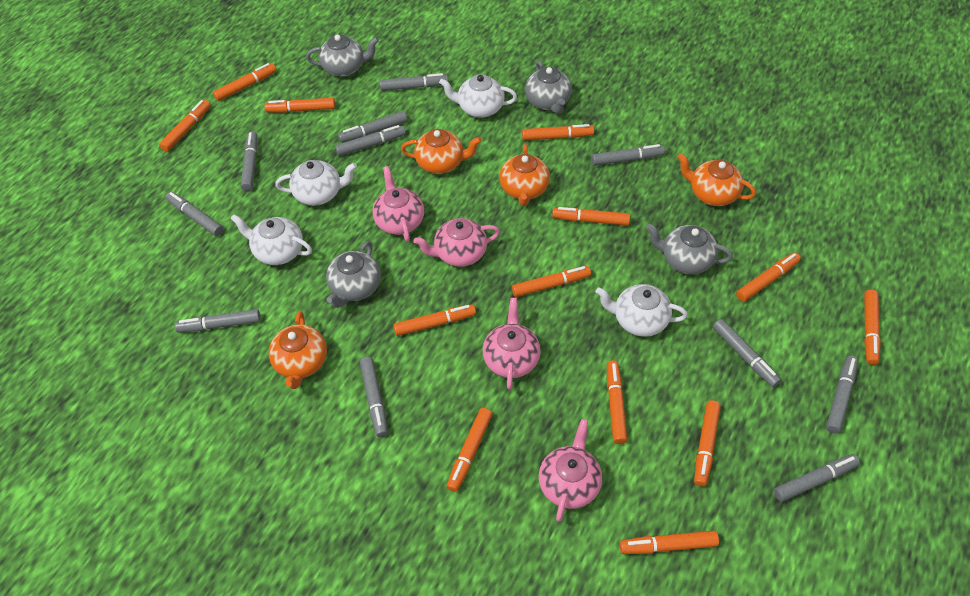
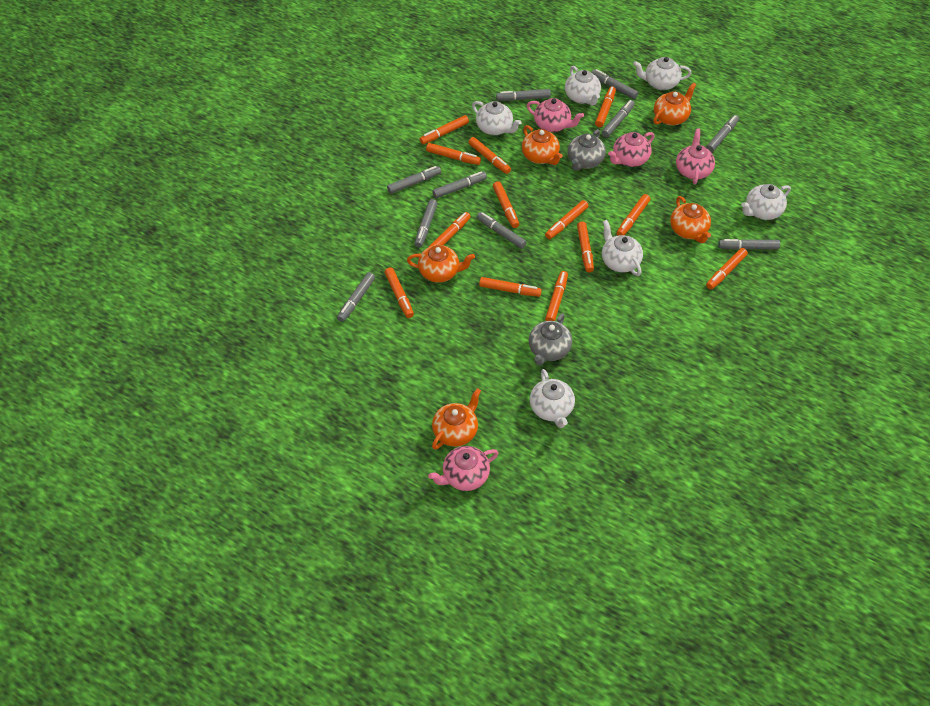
grey marker: [166,192,223,236] [175,309,261,333] [241,132,257,191] [335,125,406,156] [338,111,407,143] [360,357,388,437] [380,73,448,91] [591,144,665,166] [713,319,781,387] [774,454,860,502] [826,356,858,433] = 11 -> [337,272,375,322] [387,166,441,194] [414,199,438,247] [432,171,487,198] [477,212,527,249] [496,89,551,101] [591,69,638,99] [602,100,635,137] [706,115,739,152] [718,239,780,250] = 10
grey teapot: [306,34,379,77] [326,241,381,308] [525,61,572,114] [646,224,733,274] = 4 -> [529,313,572,366] [568,129,606,171] = 2
orange teapot: [269,311,327,389] [401,129,482,174] [499,144,550,206] [677,153,756,206] = 4 -> [407,245,475,283] [432,388,481,450] [522,125,563,165] [653,82,697,125] [670,196,711,243] = 5
white teapot: [230,214,312,265] [275,160,357,206] [439,74,517,118] [596,284,688,337] = 4 -> [472,101,522,135] [530,369,575,428] [565,66,601,106] [602,220,643,276] [633,57,692,90] [741,184,791,220] = 6

